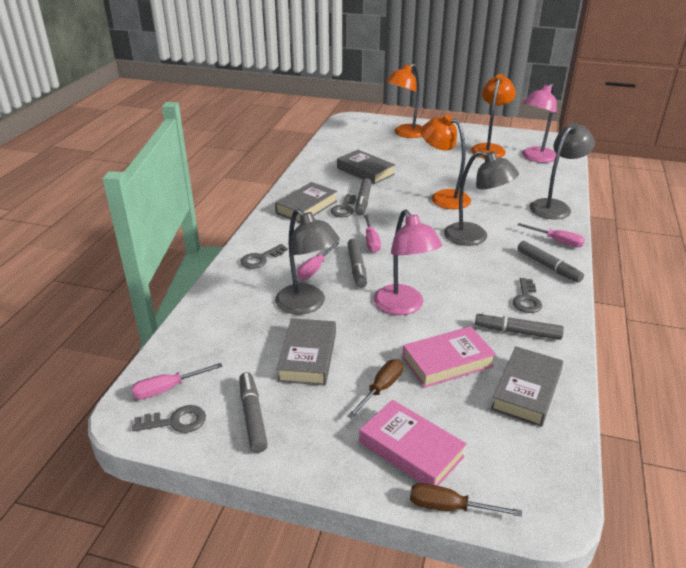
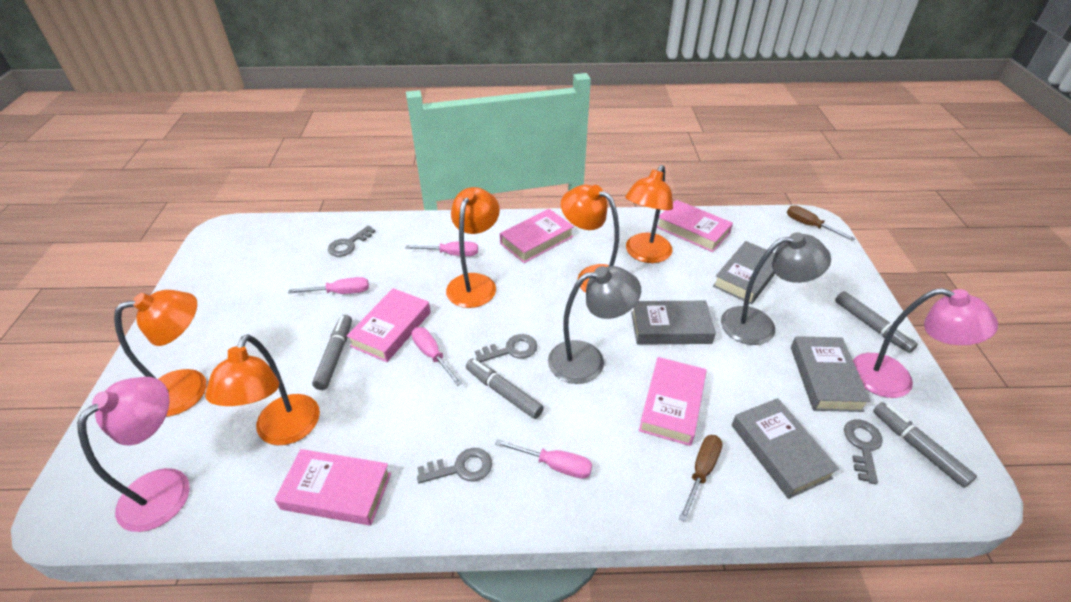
grey lamp: [275,209,340,314] [444,151,519,246] [530,122,595,220] = 3 -> [548,266,641,384] [721,232,831,345] = 2
grey marker: [239,372,268,453] [347,238,367,288] [355,178,372,216] [475,312,564,340] [517,241,584,283] = 5 -> [312,315,352,390] [466,358,544,419] [835,291,918,353] [873,402,977,488] = 4
orange lamp: [386,63,422,138] [421,115,471,209] [471,74,516,158] = 3 -> [114,290,207,417] [205,334,320,445] [446,187,500,308] [561,185,619,293] [625,165,673,263] = 5
pink book: [359,400,467,486] [402,326,496,388] = 2 -> [274,449,391,526] [347,288,431,362] [500,209,574,263] [639,357,707,446] [657,200,733,252] = 5

